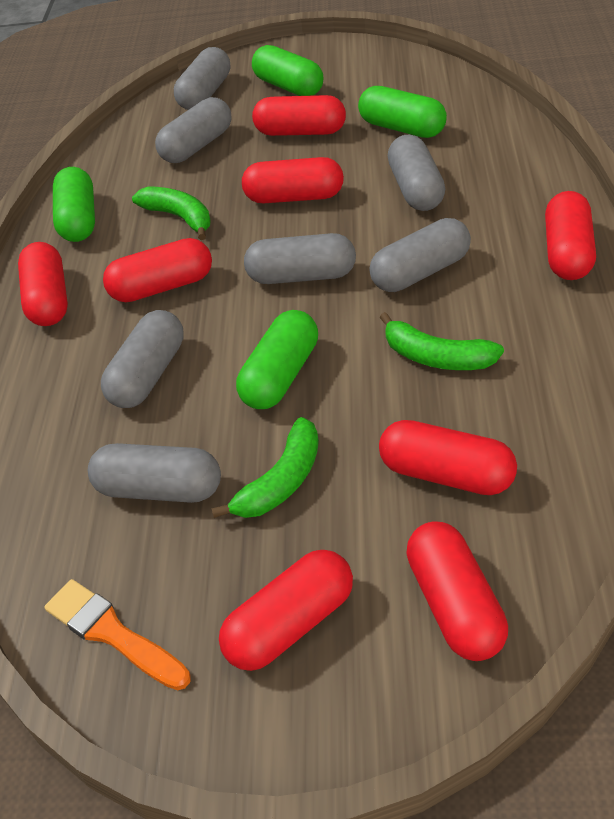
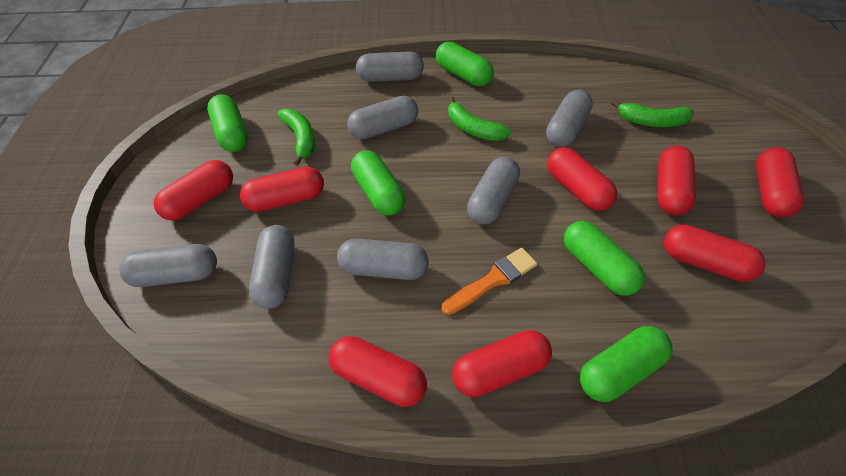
green capsule: [53,167,95,242] [236,310,318,409] [252,45,323,96] [358,86,447,138] = 4 -> [207,94,248,152] [351,150,406,215] [436,42,494,86] [564,221,645,296] [580,326,673,402] = 5

